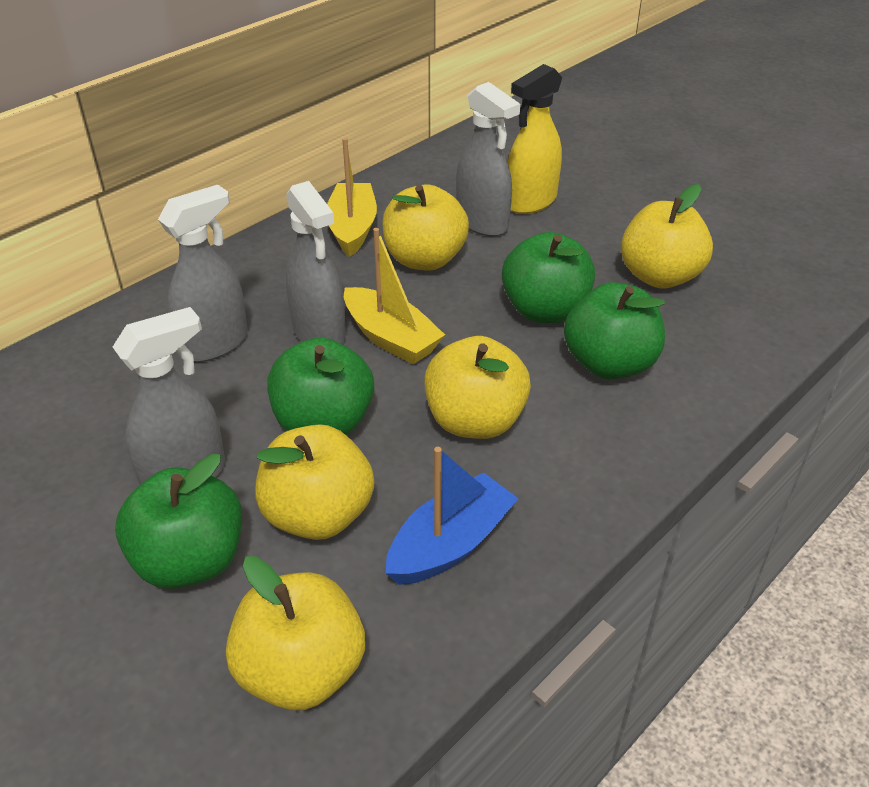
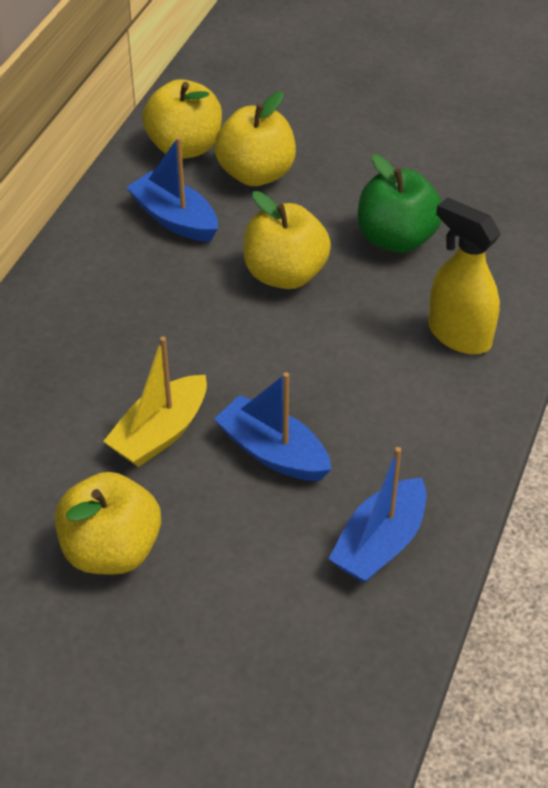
blue boat: [386,447,519,585] = 1 -> [126,137,218,242] [214,372,332,481] [328,447,426,583] = 3
green apple: [115,454,242,589] [267,337,374,435] [502,232,595,323] [564,282,665,379] = 4 -> [358,154,442,253] = 1
grey spray bottle: [113,307,225,485] [158,185,248,362] [286,181,346,344] [456,82,520,237] = 4 -> none = 0
yellow apple: [226,556,365,710] [255,424,374,540] [382,185,469,271] [424,336,531,439] [621,184,713,289] = 5 -> [55,472,161,574] [142,79,222,159] [214,91,296,186] [243,191,331,289] = 4
yellow boat: [327,138,377,257] [344,228,445,364] = 2 -> [103,336,207,467] = 1

